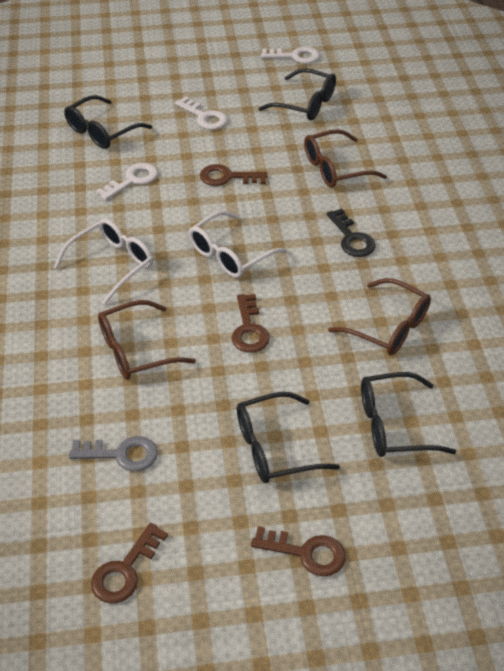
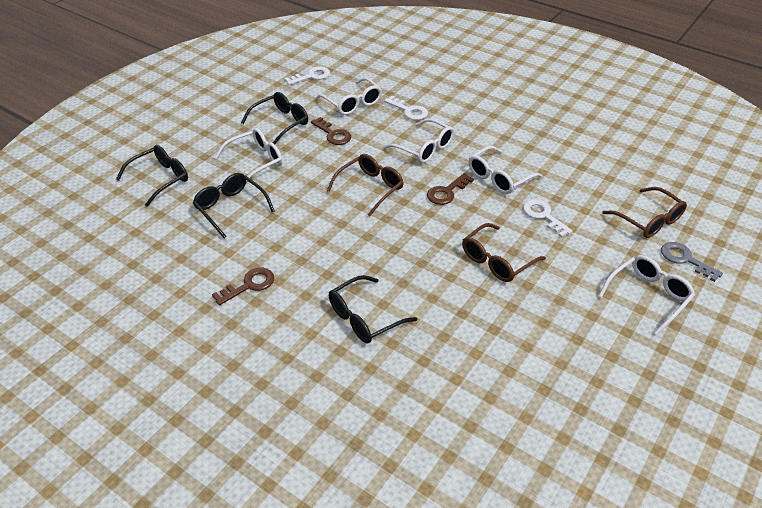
black key: [327,208,376,257] = 1 -> none = 0
brown key: [91,523,168,603] [200,164,268,186] [232,294,270,353] [251,526,346,577] = 4 -> [212,268,274,305] [311,117,351,145] [427,173,474,205] = 3
white glasses: [54,218,153,305] [189,211,288,278] = 2 -> [214,128,283,182] [316,78,382,115] [383,119,454,163] [469,146,543,194] [599,255,695,335] = 5

